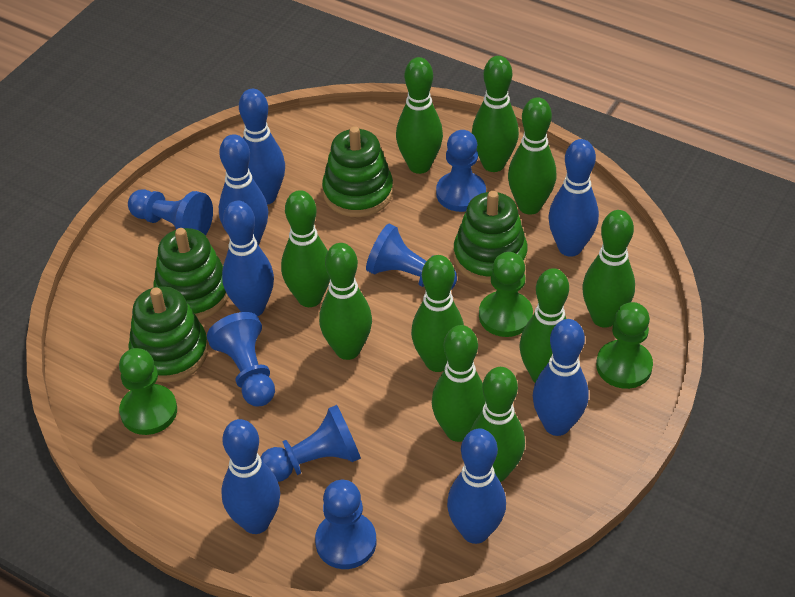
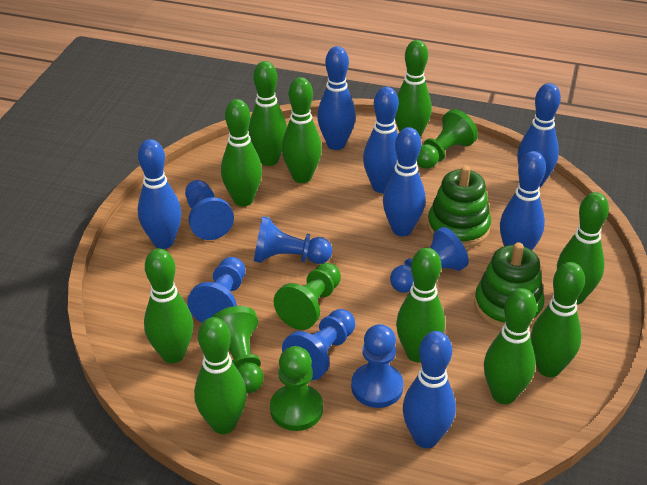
green pawn: [119,348,177,435] [479,252,533,337] [596,302,653,389] = 3 -> [212,306,263,393] [270,346,323,431] [274,263,341,330] [417,109,478,169] = 4
green stacking toy: [128,286,208,383] [153,228,229,320] [322,126,393,217] [453,191,528,284] = 4 -> [427,165,491,248] [474,242,545,329] = 2

